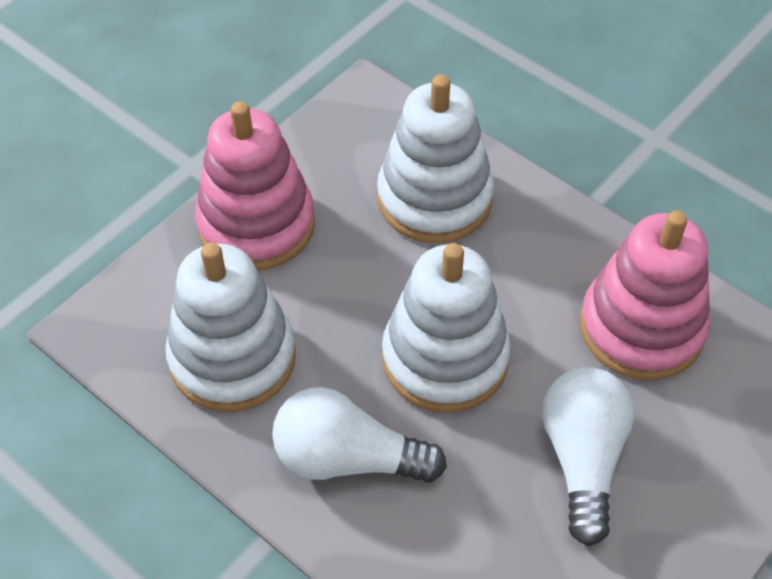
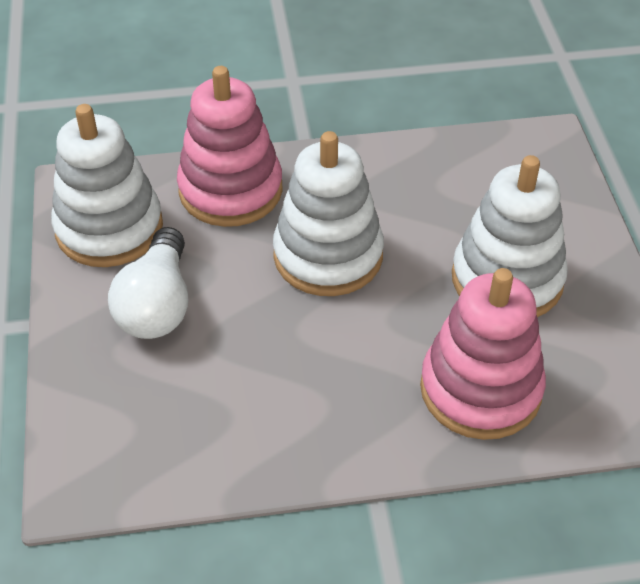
white light bulb: [272,387,447,483] [542,367,635,546] = 2 -> [108,227,188,339] = 1

